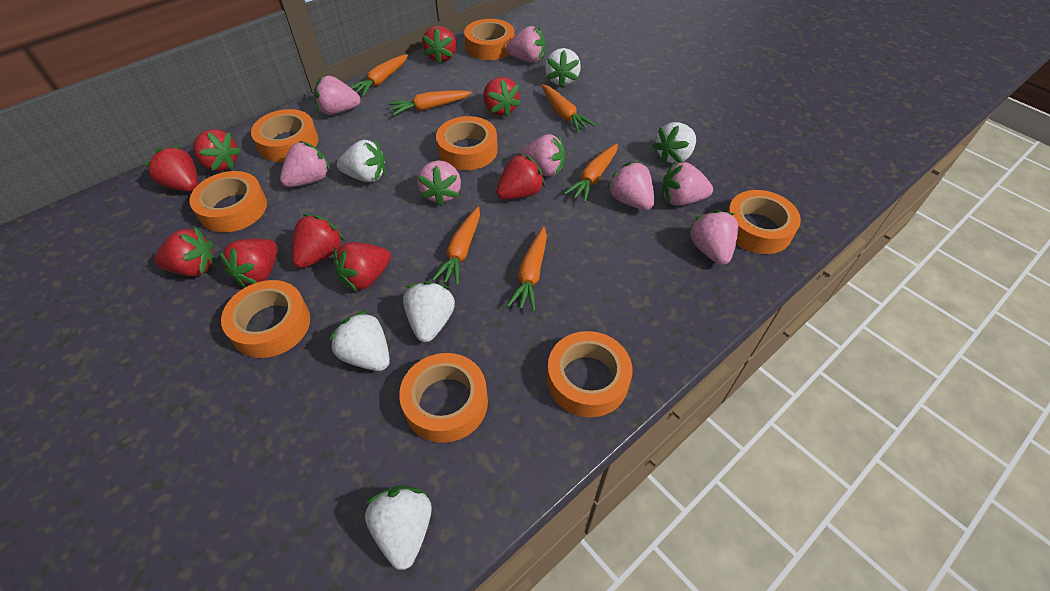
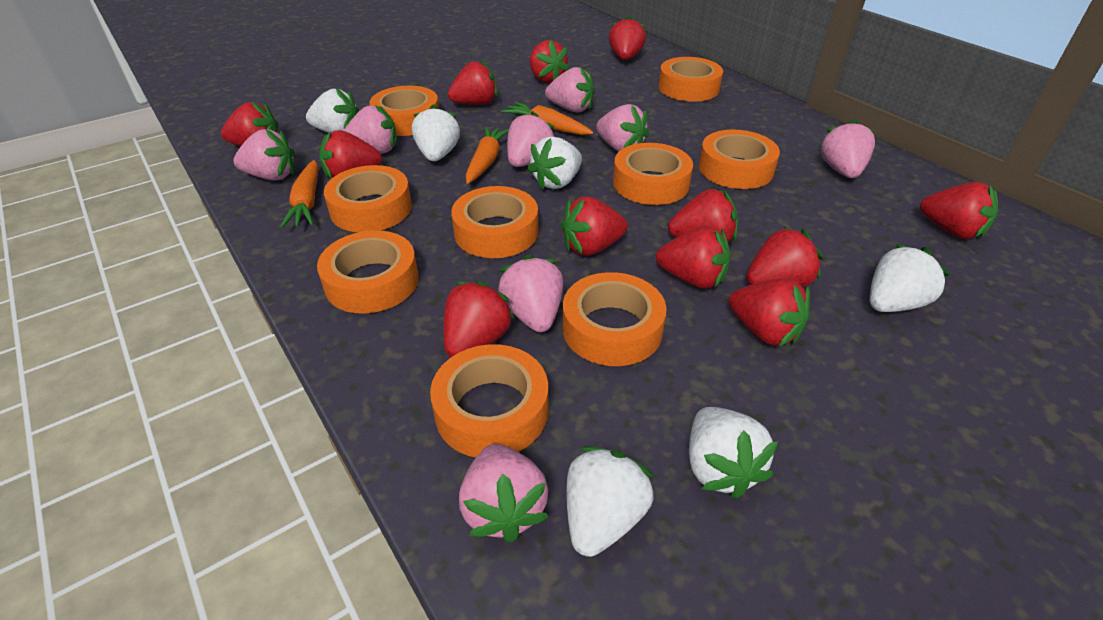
orange carrot: [351,54,408,97] [388,90,472,116] [432,206,480,285] [507,227,547,311] [542,84,596,133] [564,144,618,202] = 6 -> [280,160,319,228] [466,127,509,184] [501,102,594,135] = 3
orange tape: [189,171,267,233] [221,280,310,358] [251,109,318,162] [399,353,488,443] [436,116,498,170] [464,19,515,60] [547,331,633,417] [727,190,801,254] = 8 -> [317,230,419,314] [324,165,412,232] [369,86,439,136] [430,344,548,457] [451,186,538,258] [563,272,667,366] [613,143,693,205] [658,57,723,102] [699,130,780,189] = 9
red strawberry: [145,146,198,192] [154,227,215,277] [193,129,241,171] [219,239,278,288] [292,214,345,268] [334,242,391,292] [422,26,456,64] [483,77,521,117] [496,153,545,199] = 9 -> [221,101,279,147] [319,130,382,179] [443,280,514,357] [448,60,497,105] [530,40,569,83] [561,197,628,256] [609,16,646,60] [656,226,730,289] [668,189,738,242] [729,278,810,346] [746,227,823,287] [920,182,998,239] = 12

